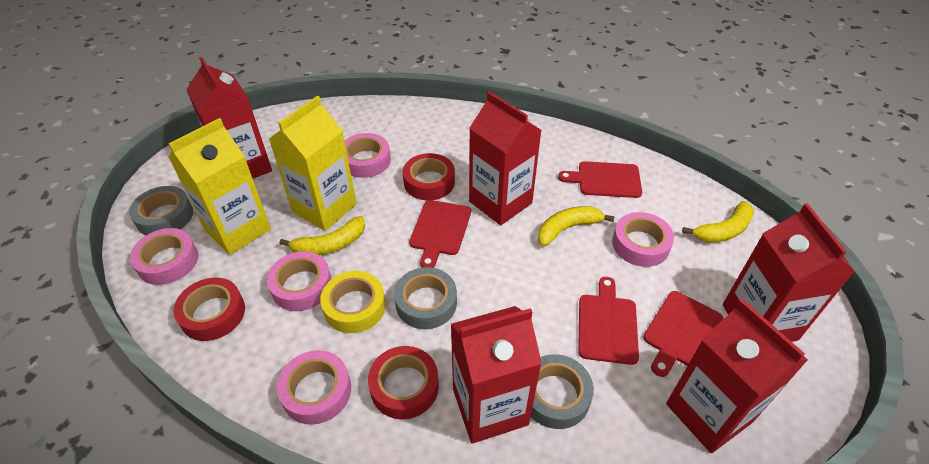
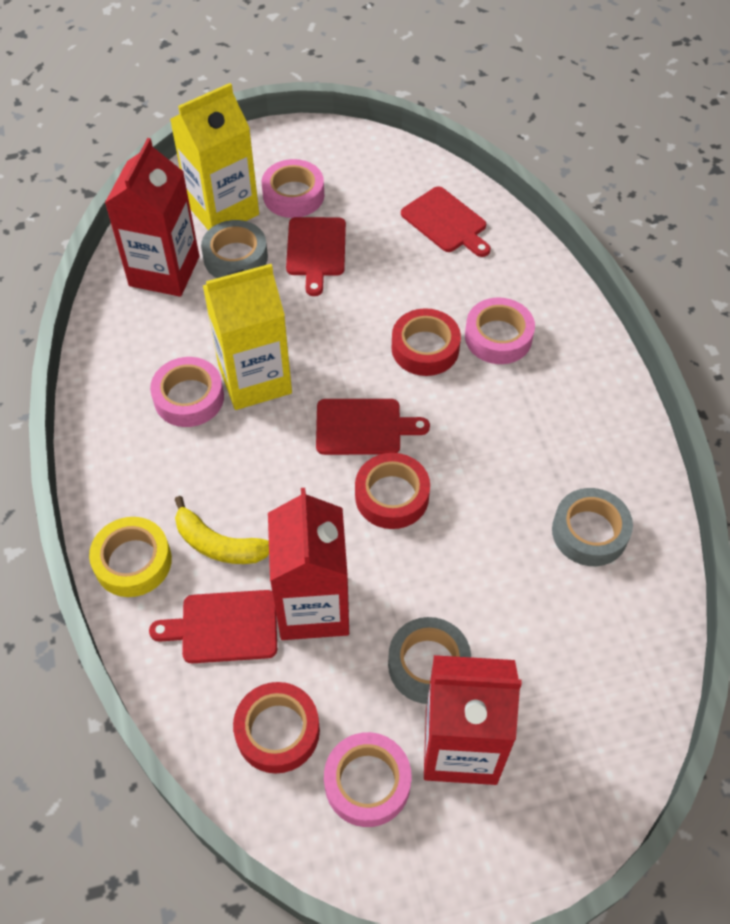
pink tape: [130,228,198,285] [267,251,332,311] [277,350,351,425] [345,133,391,178] [612,212,674,267] = 5 -> [150,357,224,427] [262,159,324,218] [324,732,412,827] [465,298,535,364] = 4
red carton: [186,57,272,178] [451,306,542,444] [469,91,541,225] [666,299,808,453] [723,204,855,342] = 5 -> [105,138,199,297] [268,488,349,640] [424,655,522,785] = 3
yellow banana: [279,216,365,256] [538,206,615,246] [682,201,754,243] = 3 -> [175,496,269,564] = 1

